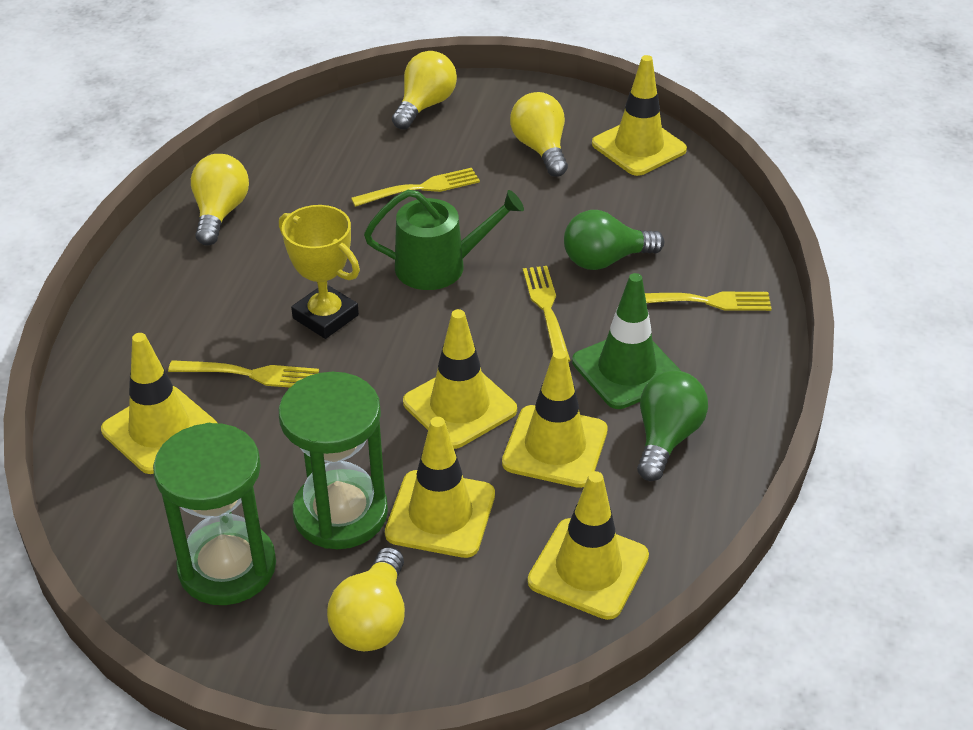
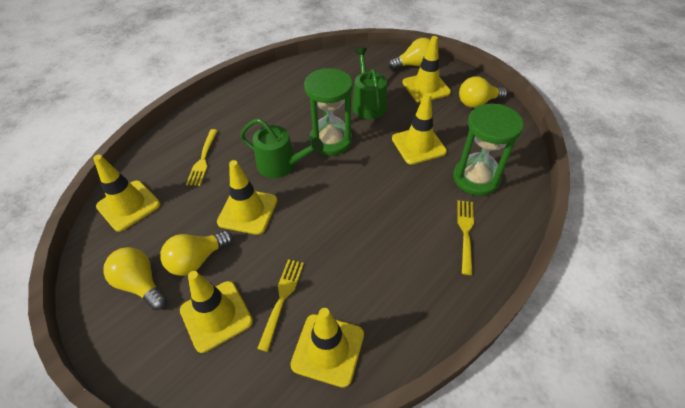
green light bulb: [564,210,664,270] [637,370,708,481] = 2 -> none = 0
green traffic cone: [572,273,681,409] = 1 -> none = 0
green watering can: [364,190,524,290] = 1 -> [240,118,323,178] [352,48,387,119] = 2
yellow fork: [168,360,319,387] [351,168,480,207] [523,266,571,362] [645,292,772,311] = 4 -> [186,129,218,186] [257,259,304,352] [458,200,474,275] = 3
yellow trophy: [279,205,360,339] = 1 -> none = 0

